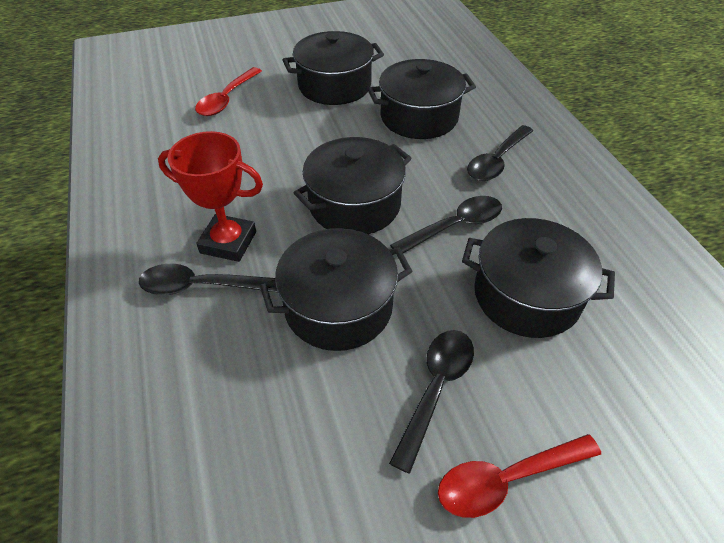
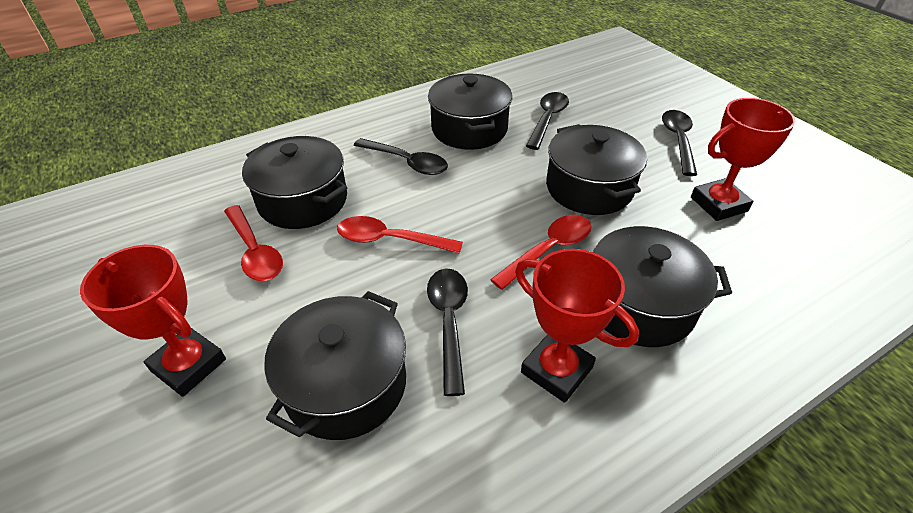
red spoon: [195,67,262,116] [438,434,601,518] = 2 -> [224,205,283,281] [337,216,463,254] [490,215,591,290] = 3
red trophy: [158,131,263,262] = 1 -> [80,245,226,397] [515,249,639,403] [691,98,795,221] = 3

